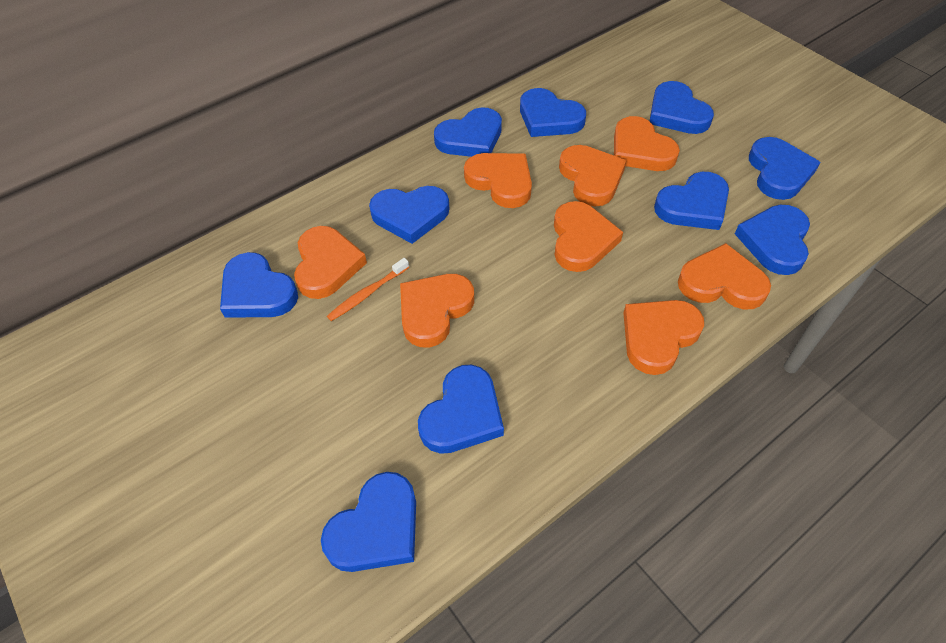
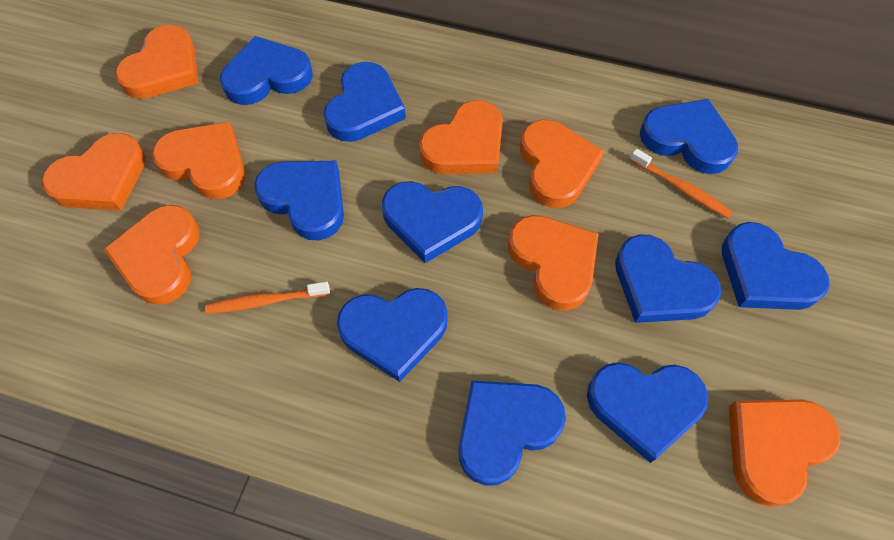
orange toothbrush: [327,258,409,321] = 1 -> [205,281,330,314] [630,149,733,218] = 2

